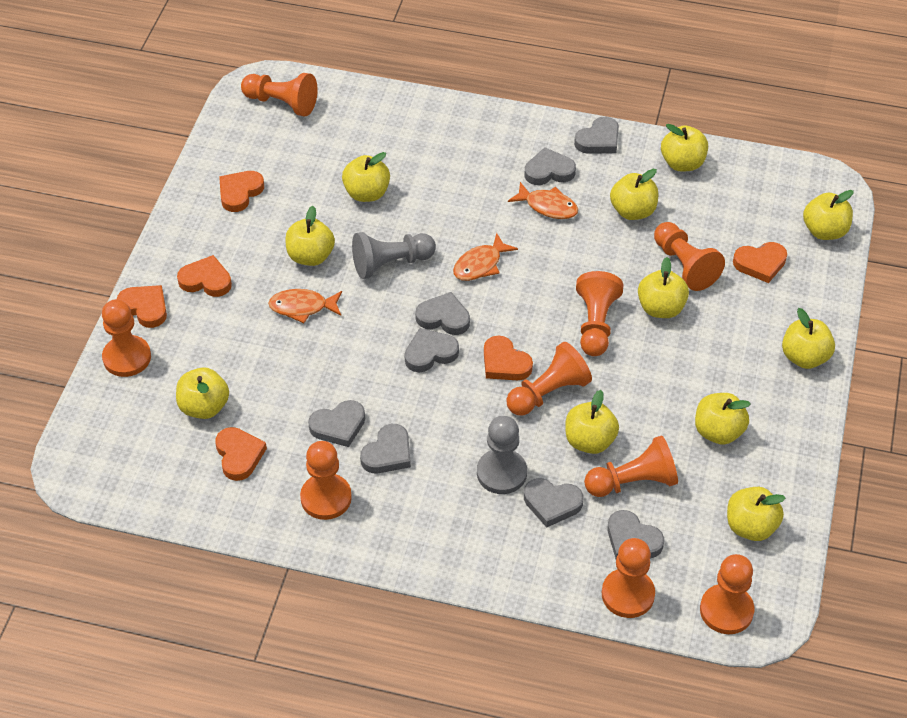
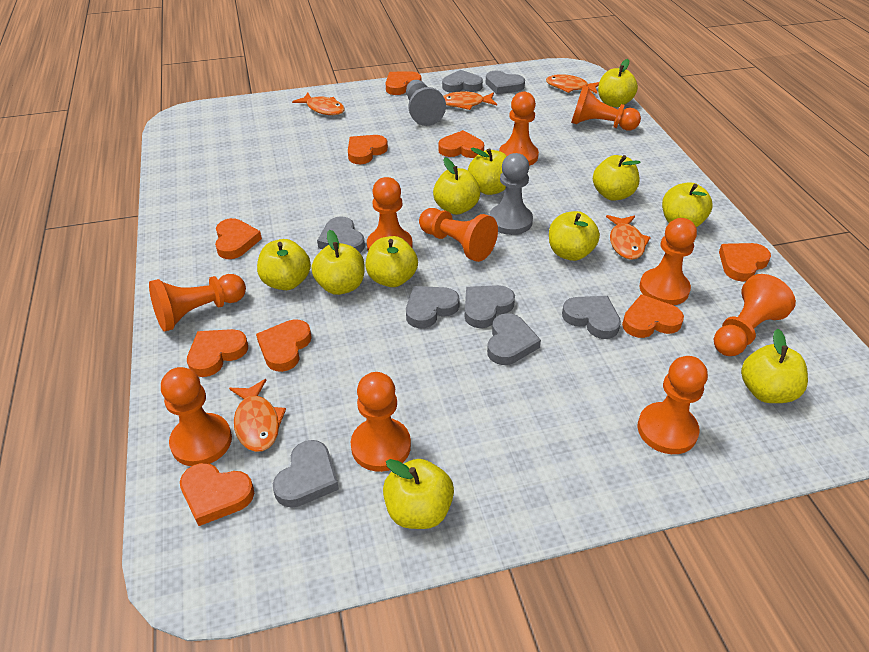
orange fish: [268,289,342,323] [453,233,518,281] [508,182,579,219] = 3 -> [229,379,286,452] [292,93,345,115] [443,91,497,110] [546,74,599,94] [606,215,651,260] = 5
orange heart: [117,285,167,328] [177,255,232,297] [215,427,267,481] [219,171,264,212] [484,335,533,380] [733,242,787,283] = 6 -> [180,463,254,526] [187,329,248,377] [215,218,262,259] [256,319,312,372] [348,135,388,164] [386,71,422,95] [438,130,484,158] [622,295,684,338] [719,243,771,282] = 9
orange pawn: [102,299,151,377] [241,73,317,116] [300,441,352,520] [506,342,592,416] [576,271,623,356] [584,435,678,497] [602,538,655,618] [654,222,725,291] [700,554,754,634] = 9 -> [149,274,246,332] [161,367,232,466] [351,372,411,472] [367,177,413,251] [419,208,498,262] [499,92,539,166] [571,85,641,131] [638,356,708,454] [640,218,697,305] [714,274,796,356] = 10

